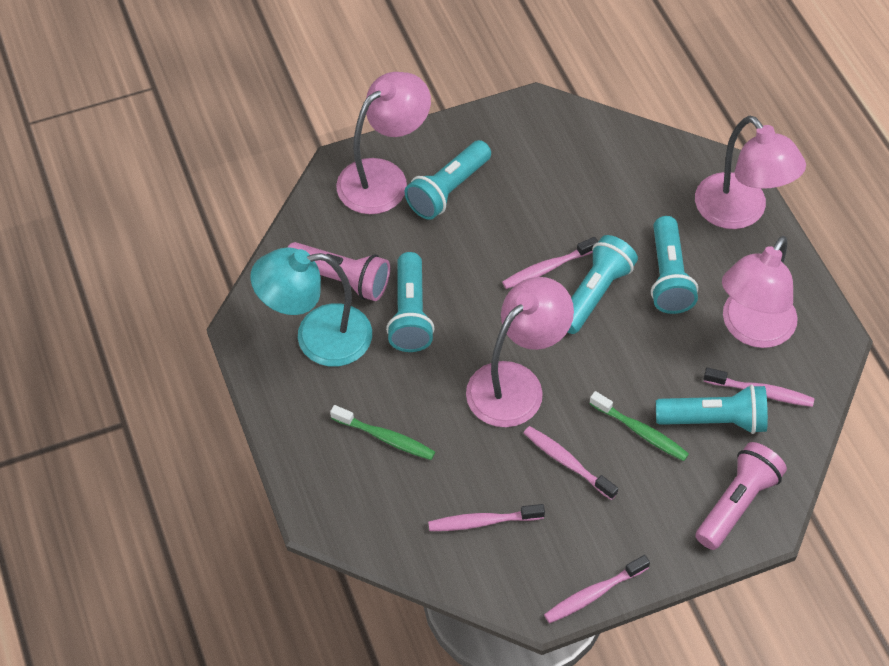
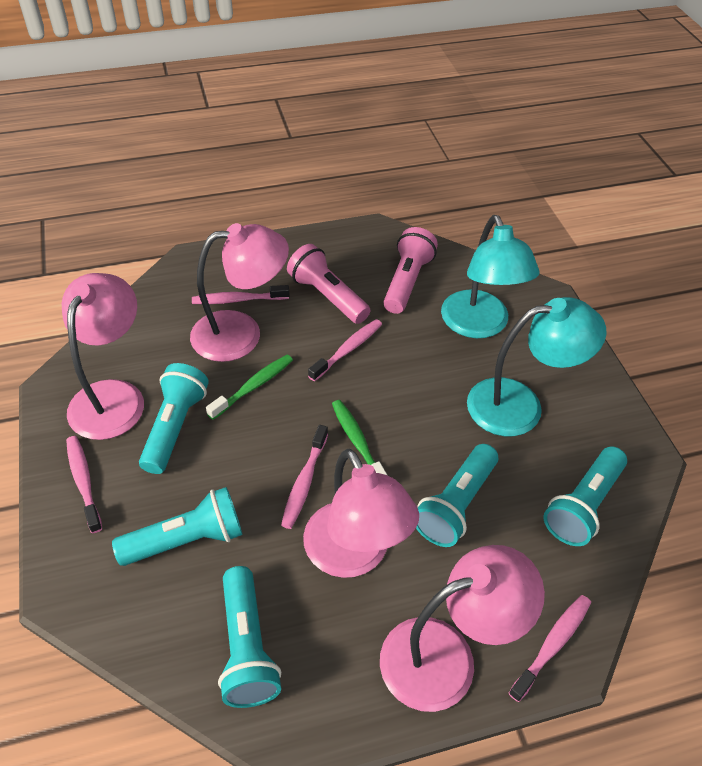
turquoise lamp: [250,247,372,367] = 1 -> [441,215,540,338] [467,297,606,436] = 2

